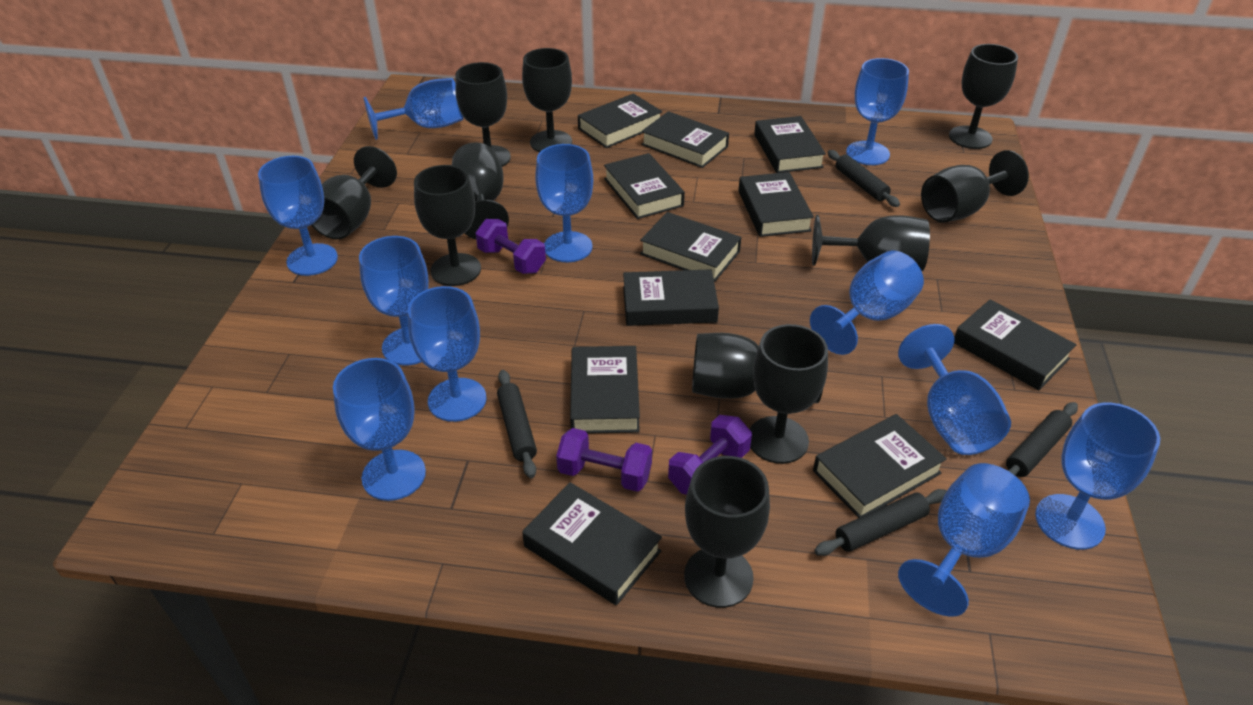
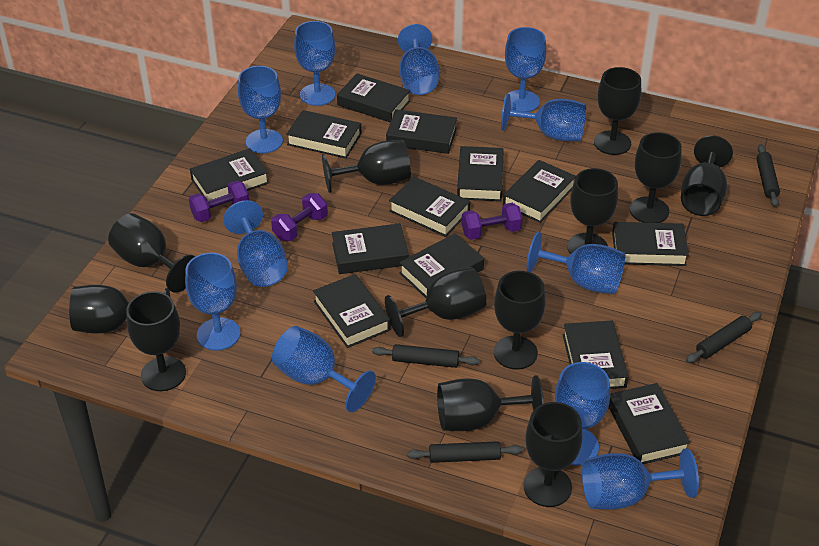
black book: [522,482,662,605] [570,346,640,434] [578,93,662,148] [604,153,685,219] [623,269,719,326] [640,212,741,282] [641,111,729,168] [738,172,814,237] [754,116,826,173] [813,414,947,518] [954,299,1077,390] = 11 -> [190,148,269,201] [286,110,362,158] [313,274,390,348] [332,223,409,274] [337,73,410,122] [386,109,457,154] [389,177,470,237] [399,233,484,298] [457,146,504,201] [503,160,576,223] [563,321,629,389] [609,383,690,464] [612,222,689,266] = 13
black goblet: [312,146,397,239] [414,165,481,286] [452,142,509,239] [455,62,511,167] [522,48,572,152] [684,456,770,608] [692,333,823,403] [749,324,828,464] [812,215,930,271] [921,150,1029,223] [949,44,1018,149] = 11 -> [69,285,170,334] [108,213,195,293] [126,291,186,391] [322,140,411,193] [385,267,487,337] [437,375,544,431] [494,271,546,370] [524,402,583,507] [567,168,618,254] [594,67,641,155] [630,132,682,223] [681,136,733,216] = 12

